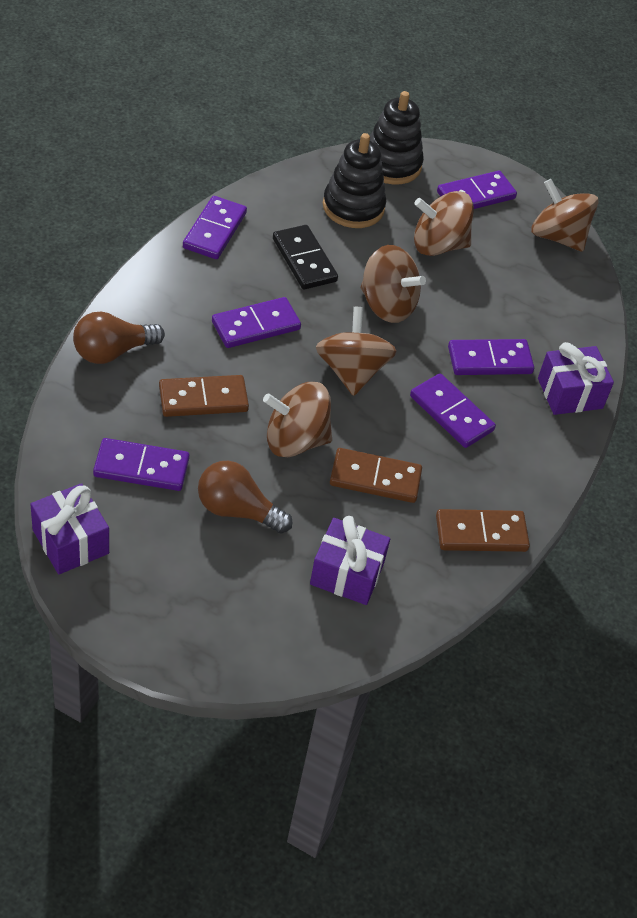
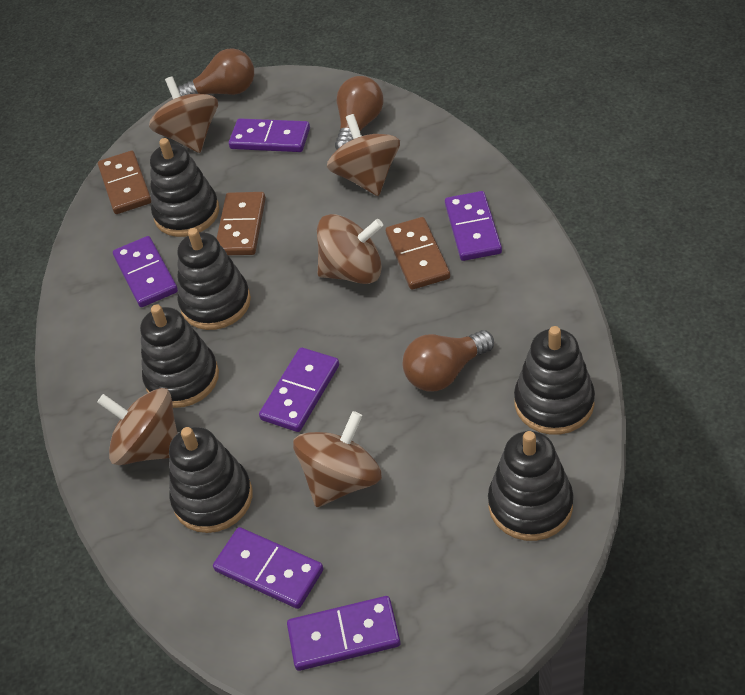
black domino: [273,225,338,289] = 1 -> none = 0
black stacking toy: [323,133,386,228] [370,91,424,185] = 2 -> [140,304,219,408] [150,138,219,237] [169,427,252,533] [177,228,251,330] [488,431,574,541] [514,326,595,435] = 6
brown light bulb: [73,312,165,364] [198,461,293,534] = 2 -> [178,48,254,96] [335,76,384,150] [402,330,494,392] = 3
purple gift: [30,483,109,574] [310,516,390,605] [538,342,614,415] = 3 -> none = 0

